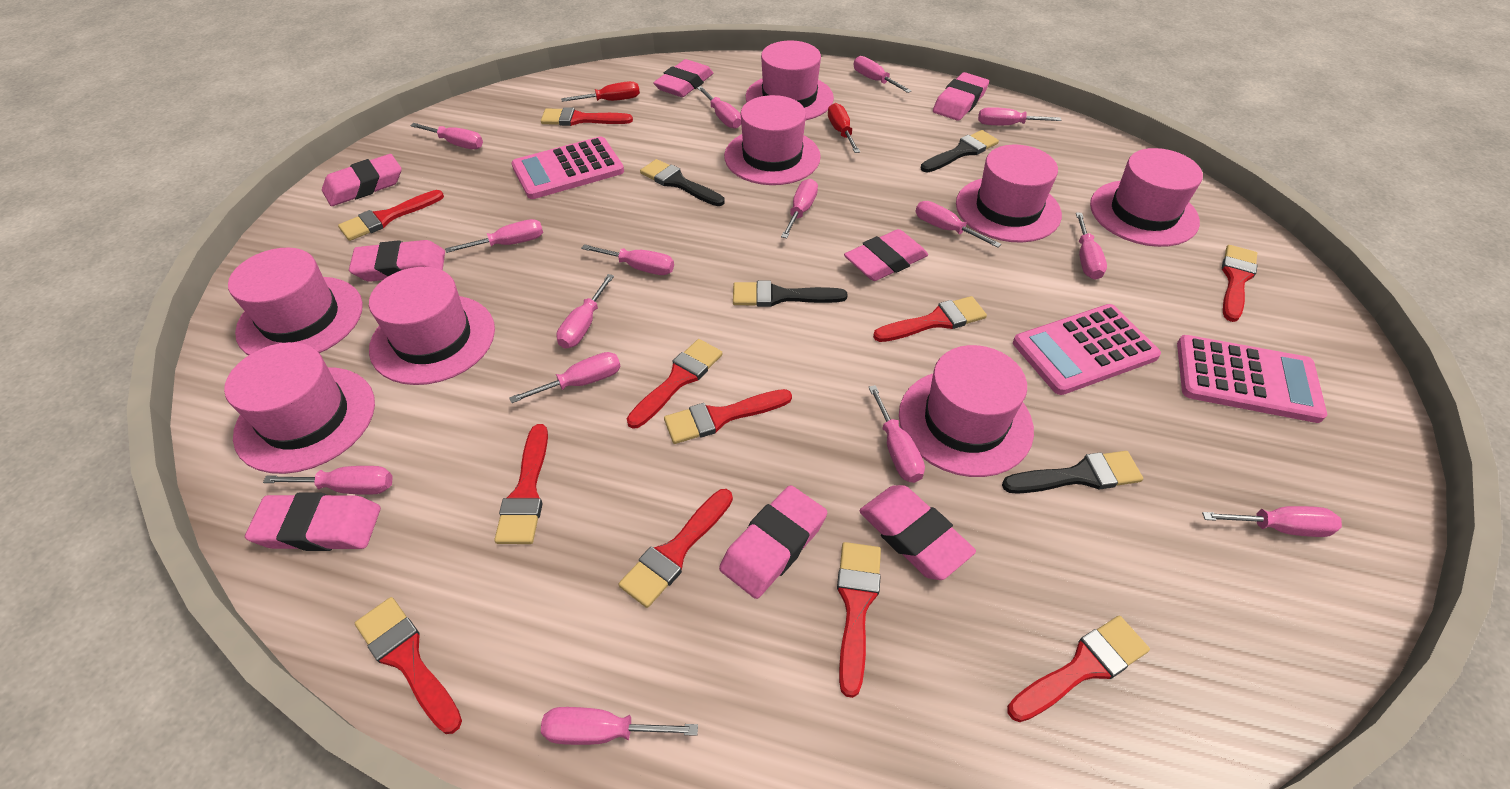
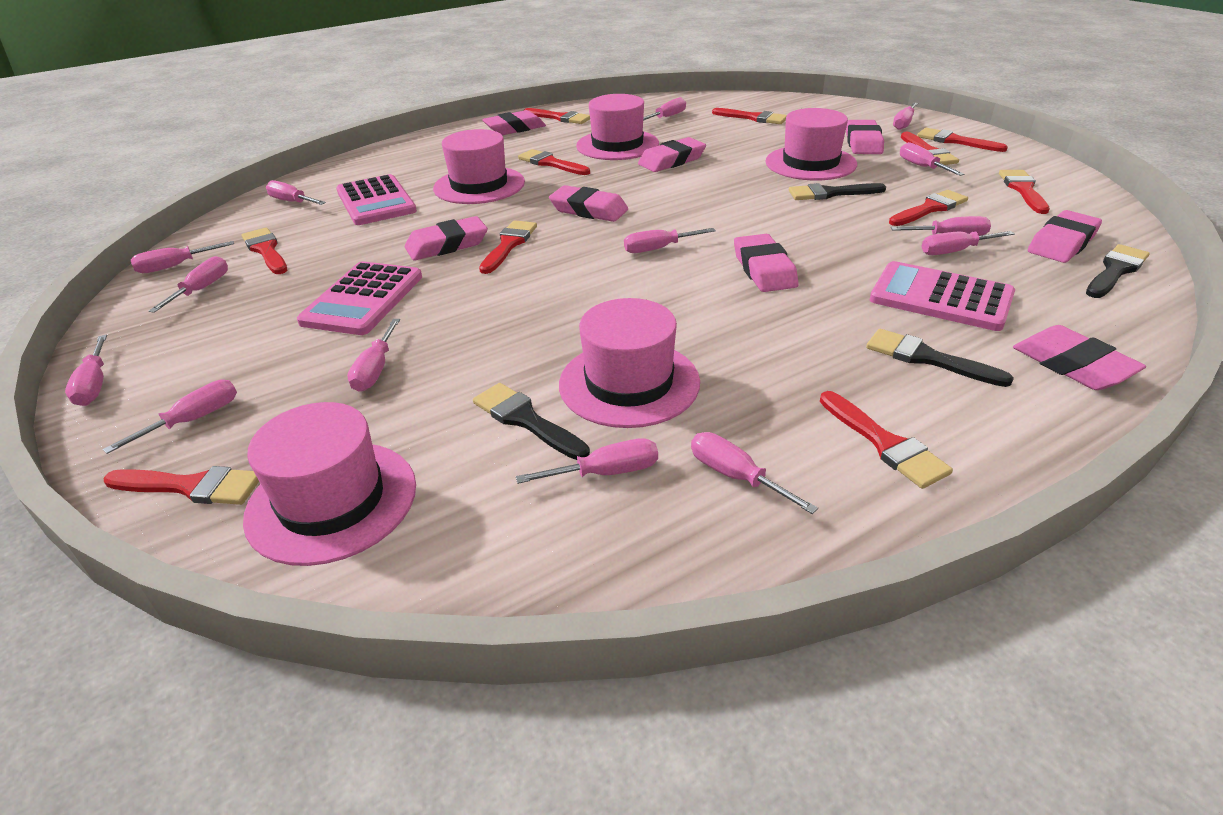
pink hat: [224,342,375,474] [228,248,363,355] [369,267,495,385] [724,95,821,185] [746,41,834,120] [899,345,1034,477] [956,145,1062,242] [1090,148,1203,247] = 8 -> [243,402,416,566] [433,129,525,204] [559,298,700,428] [576,94,659,160] [765,108,857,180] = 5
pink screwdriver: [263,466,393,495] [410,123,483,149] [445,219,543,253] [509,352,621,403] [541,707,698,745] [556,274,614,349] [581,244,674,275] [697,86,741,129] [781,179,818,238] [854,56,911,93] [868,385,925,483] [916,201,1001,248] [978,107,1061,125] [1076,212,1107,280] [1202,506,1342,537] = 15 -> [65,335,107,406] [103,380,237,454] [131,241,234,273] [149,256,228,313] [266,180,326,205] [347,319,400,392] [516,438,658,484] [624,228,716,253] [643,97,686,121] [691,432,818,514] [891,216,991,236] [893,103,918,130] [900,142,965,176] [921,231,1015,255] = 14
red screwdriver: [561,81,640,102] [828,103,860,153] = 2 -> none = 0

